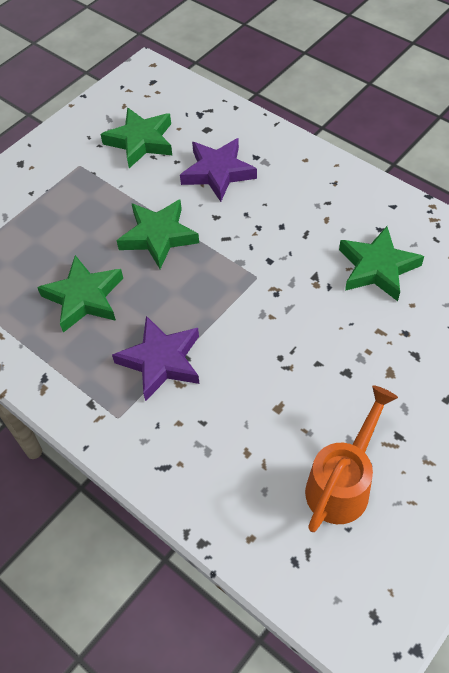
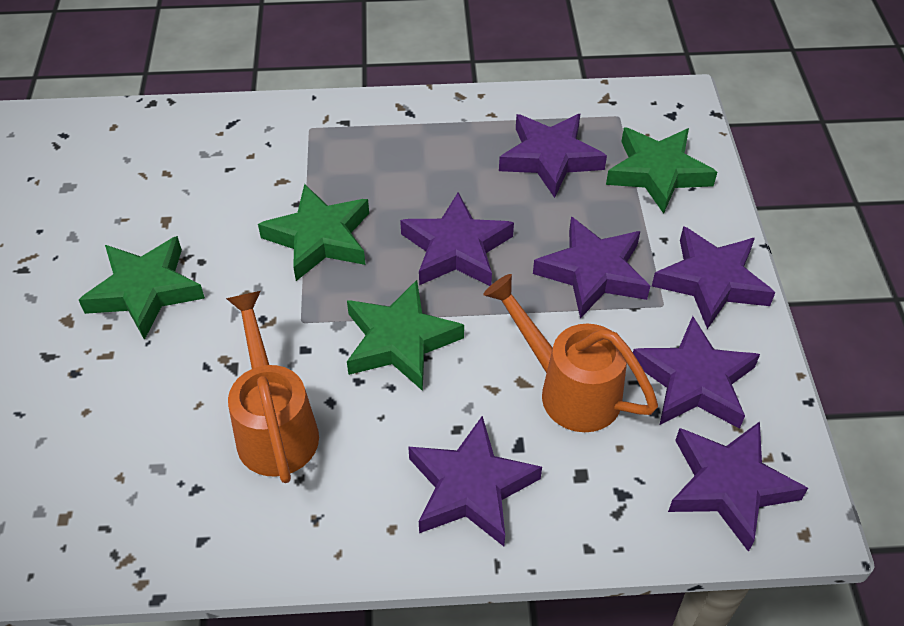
orange watering can: [305,385,398,532] = 1 -> [226,291,319,483] [483,274,658,432] = 2
purple star: [112,316,200,401] [180,138,257,202] = 2 -> [400,192,514,286] [408,416,542,546] [499,114,607,198] [533,217,650,319] [633,316,760,429] [652,226,775,329] [668,421,808,552] = 7

